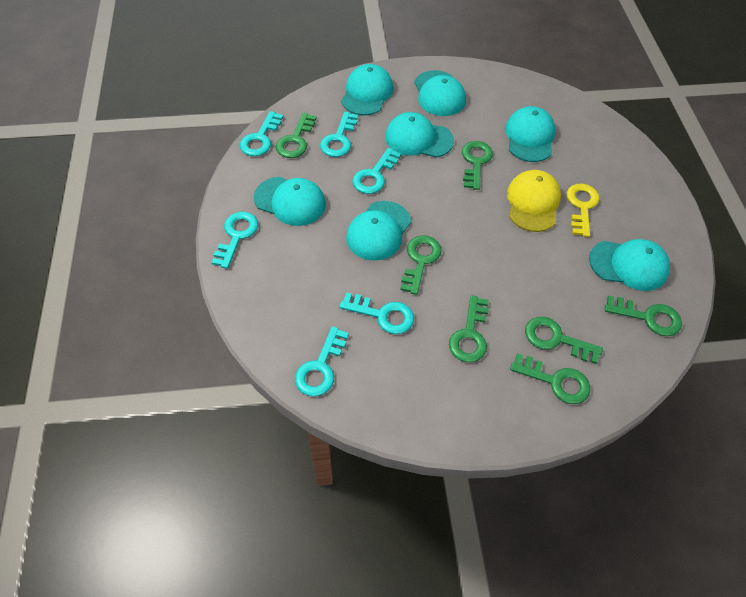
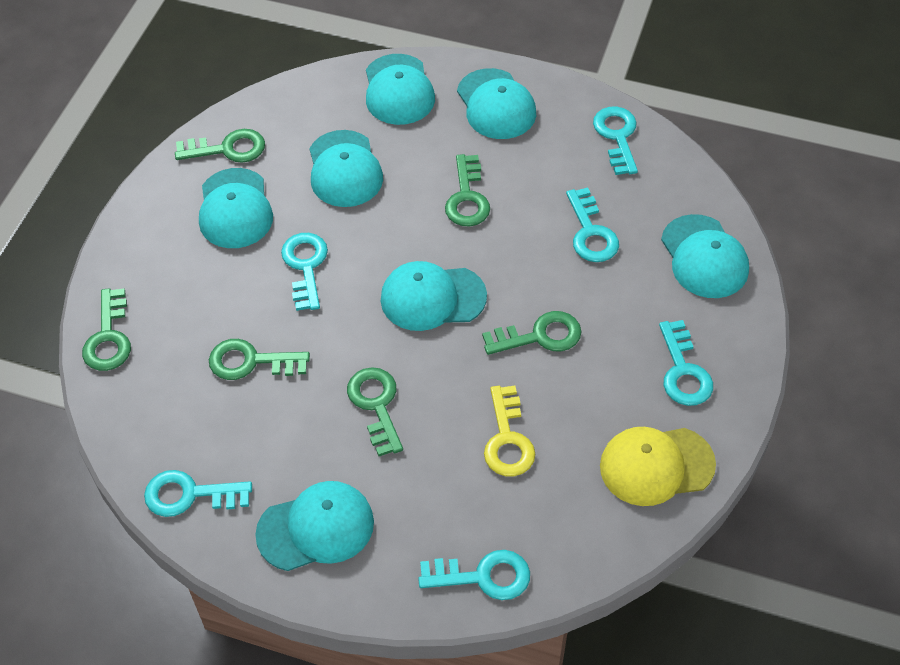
green key: [276,113,317,158] [400,235,442,295] [449,295,489,362] [462,141,493,190] [510,353,590,404] [525,317,603,364] [605,296,682,336] = 7 -> [82,288,131,371] [175,129,265,163] [209,339,310,380] [347,367,403,456] [445,154,490,226] [482,311,582,355] = 6

